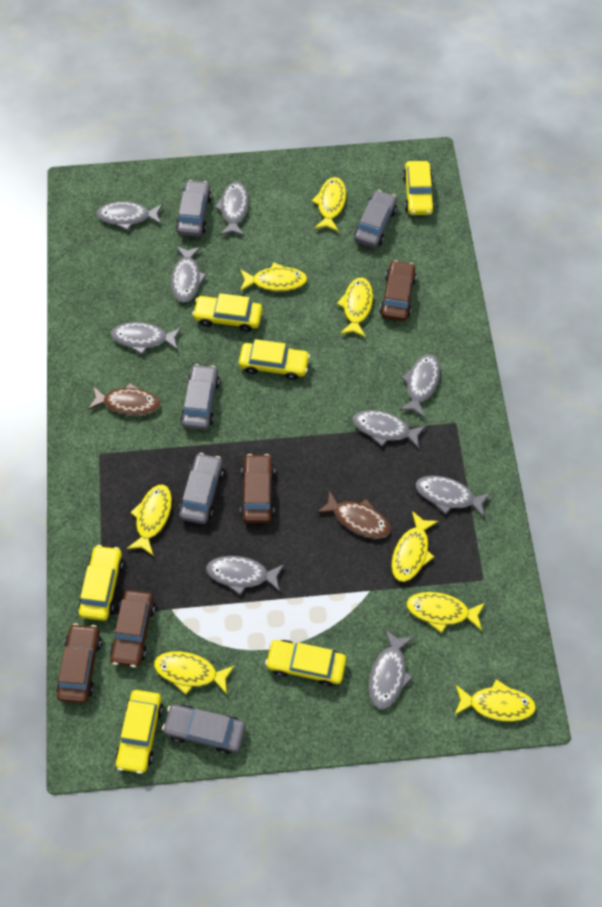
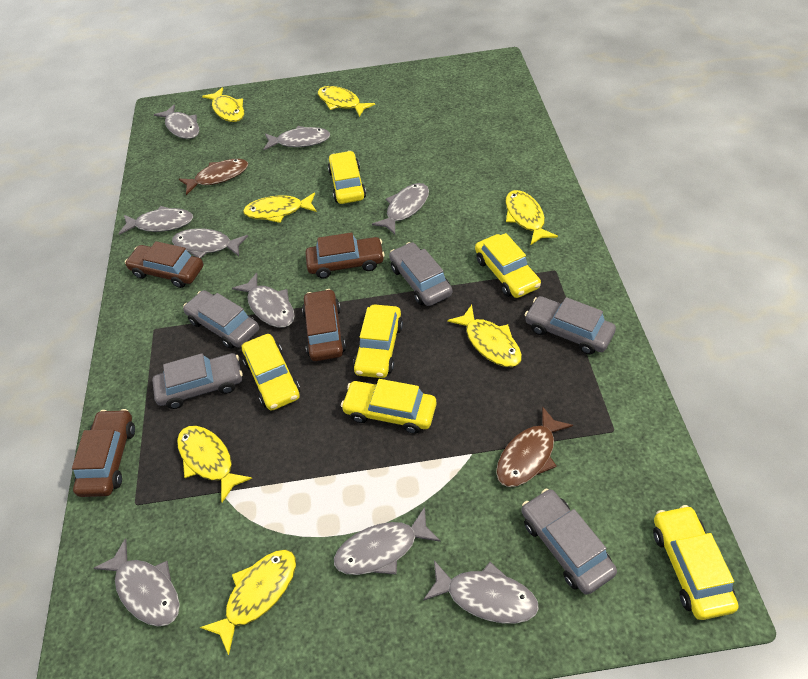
yellow fish: [126,485,172,556] [154,651,234,695] [240,262,308,292] [312,177,346,232] [337,277,373,337] [391,511,438,582] [406,592,485,633] [454,679,536,722] = 8 -> [177,426,252,502] [200,550,296,655] [202,87,244,122] [243,193,317,223] [318,86,375,117] [447,305,522,367] [505,190,558,245] = 7

